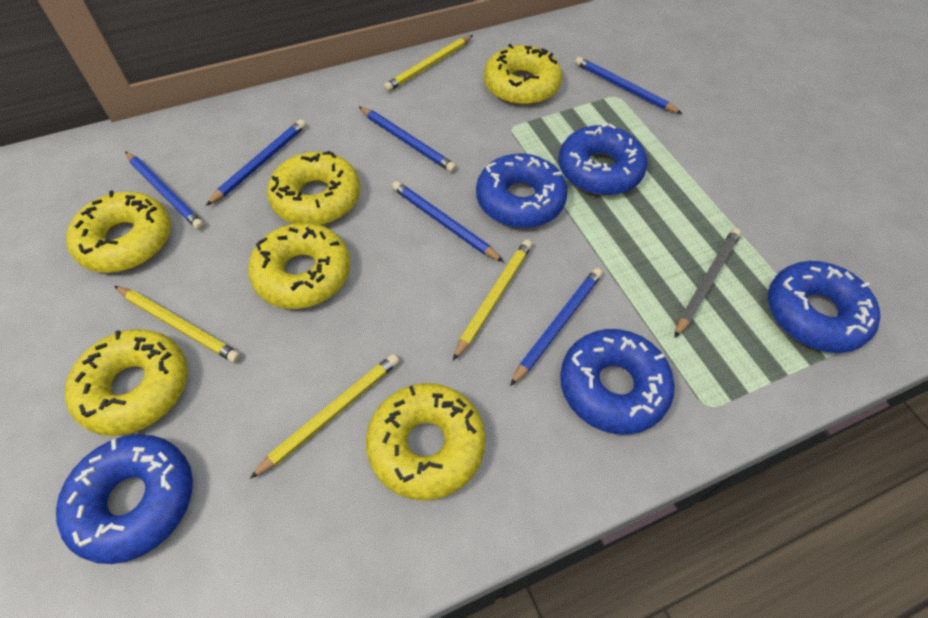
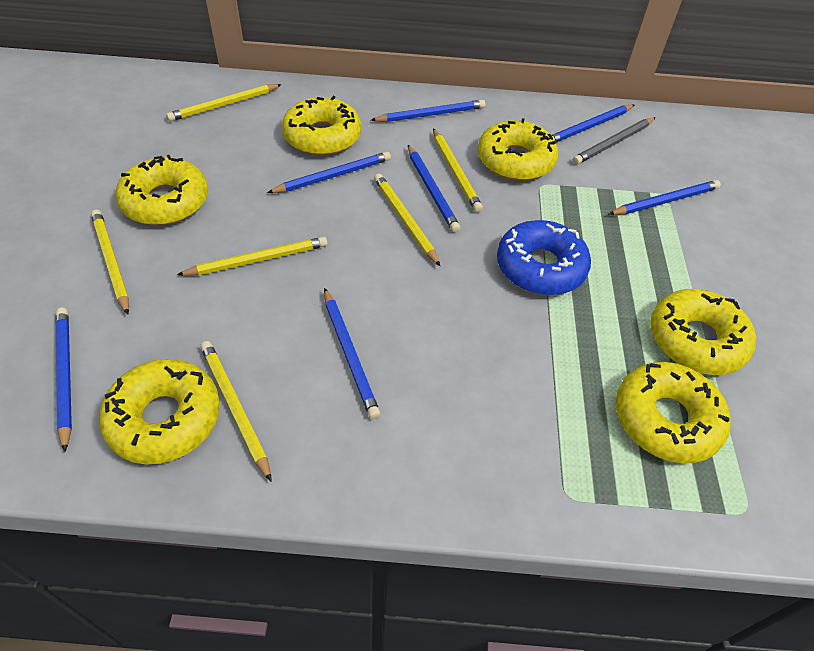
blue donut: [56,435,193,564] [476,153,568,228] [558,123,647,195] [560,329,675,435] [768,261,880,353] = 5 -> [497,220,591,295] = 1
blue pencil: [125,151,205,230] [206,119,306,206] [359,107,457,173] [392,181,504,262] [510,268,603,386] [575,57,683,114] = 6 -> [55,307,72,452] [267,152,391,193] [324,288,381,419] [371,100,485,122] [408,145,461,233] [551,104,634,142] [609,180,721,215] = 7
yellow pencil: [114,286,241,363] [250,354,399,479] [384,35,473,92] [453,239,532,361] = 4 -> [91,210,129,315] [166,84,282,122] [177,237,328,276] [200,341,272,482] [374,174,440,266] [433,128,483,212] = 6

